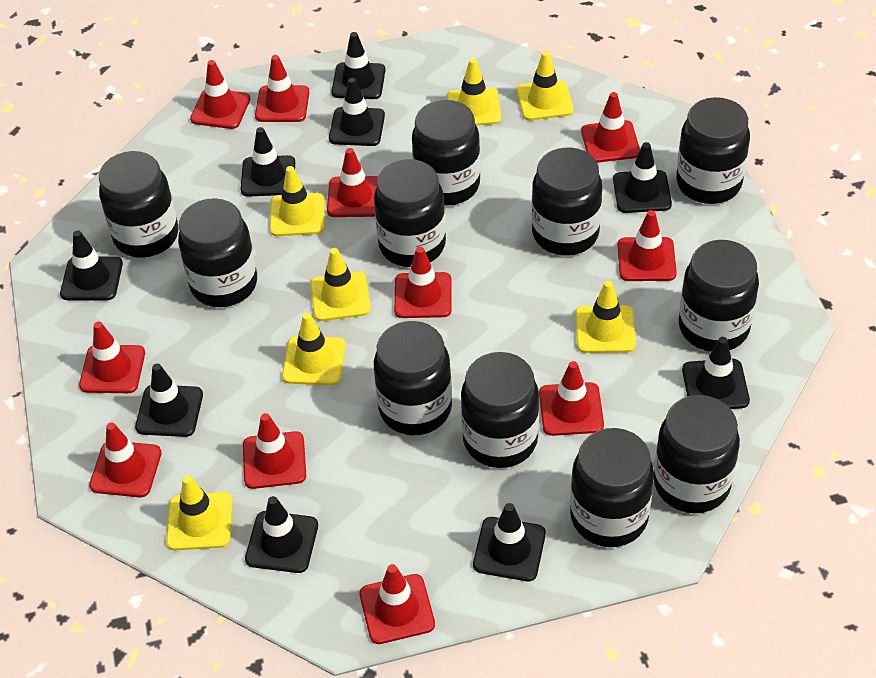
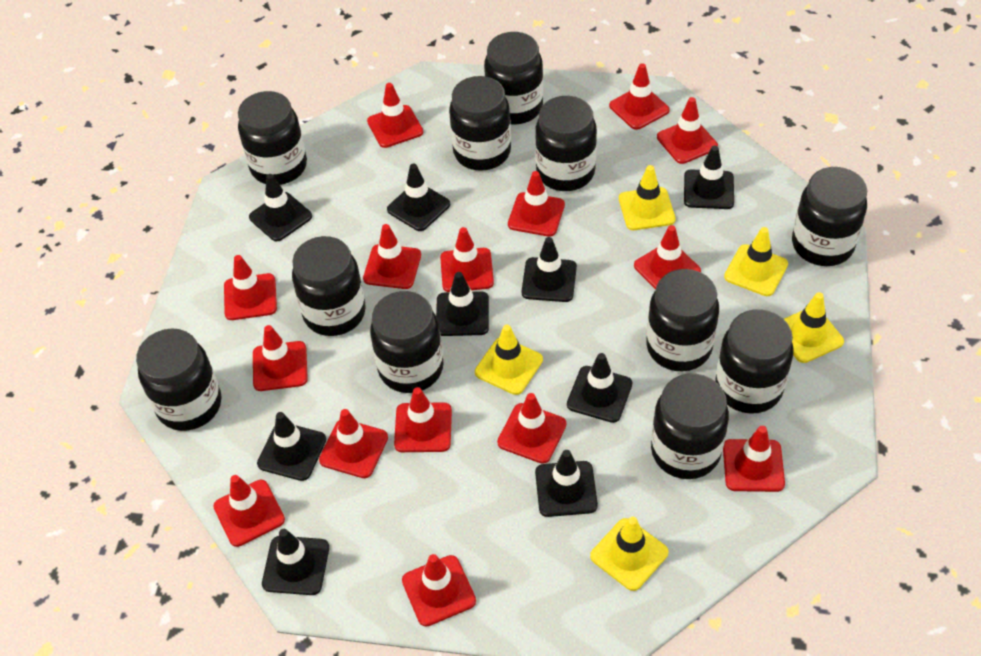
red traffic cone: [79,322,145,393] [89,423,162,497] [190,60,250,129] [243,413,306,489] [255,55,310,122] [327,148,378,217] [360,564,435,644] [394,247,452,318] [539,361,604,436] [581,92,640,163] [617,210,677,281] = 11 -> [213,475,285,547] [224,255,277,320] [253,325,308,391] [319,409,388,478] [363,224,421,289] [367,83,423,148] [394,387,452,452] [402,554,476,627] [440,227,494,292] [497,393,566,464] [508,171,565,237] [609,63,670,130] [634,225,701,289] [657,97,718,164] [723,426,785,492] = 15
yellow traffic cone: [166,475,232,550] [270,166,325,236] [282,313,346,385] [310,248,371,321] [447,58,501,126] [516,51,574,121] [575,281,636,353] = 7 -> [475,325,543,395] [590,517,669,591] [619,165,676,230] [724,227,788,296] [784,292,844,363] = 5

